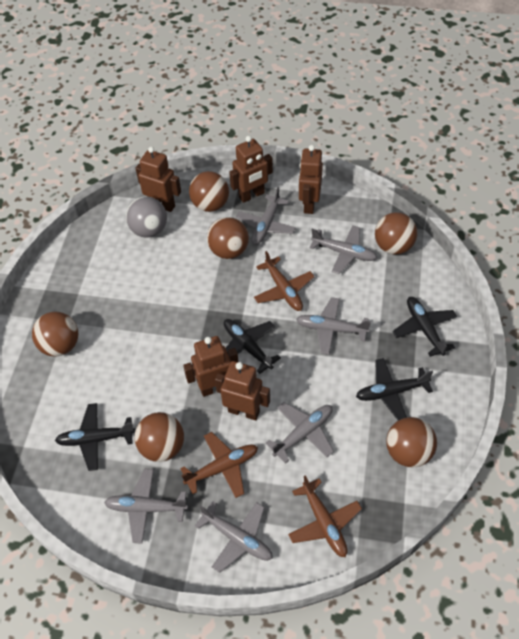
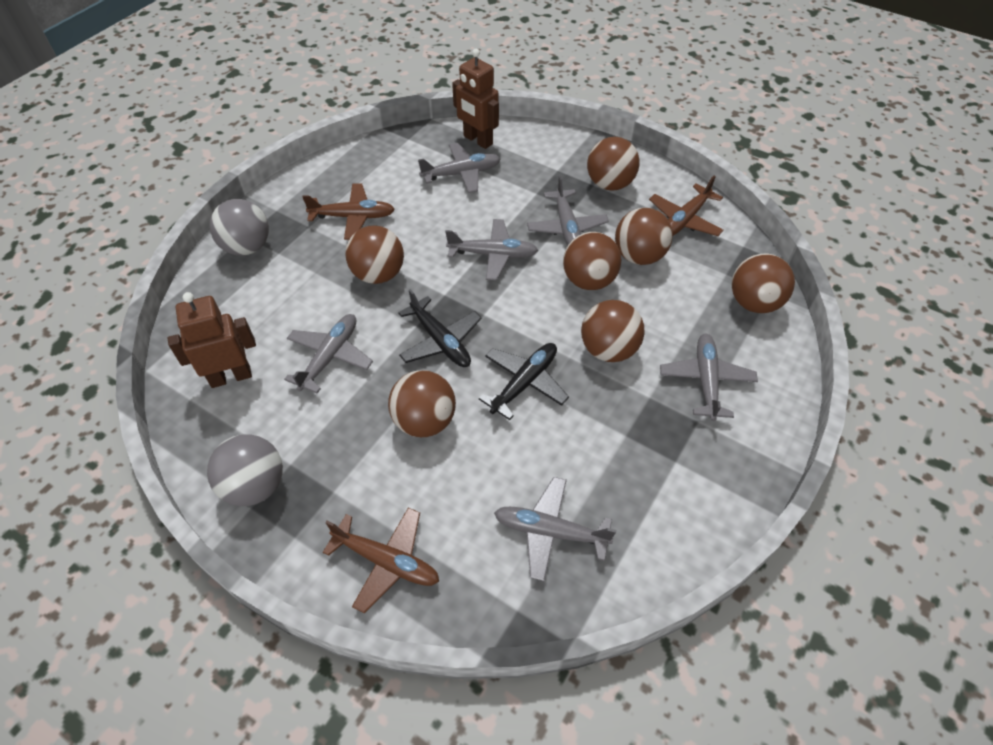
black plane: [55,403,135,471] [224,319,281,374] [356,358,433,421] [392,297,457,357] = 4 -> [398,289,482,367] [479,343,569,420] = 2
brown ball: [32,311,78,357] [135,412,184,462] [189,171,229,212] [207,217,249,259] [375,212,417,255] [386,417,437,467] = 6 -> [345,225,404,284] [388,370,456,437] [563,232,621,290] [581,300,645,362] [587,137,639,191] [615,208,673,265] [731,254,795,313] = 7
brown robot: [135,147,181,212] [183,336,238,397] [215,361,270,421] [229,136,273,203] [299,145,323,214] = 5 -> [168,292,256,388] [452,49,499,149] = 2
grey ball: [126,196,167,238] = 1 -> [207,434,283,506] [210,199,269,256] = 2

